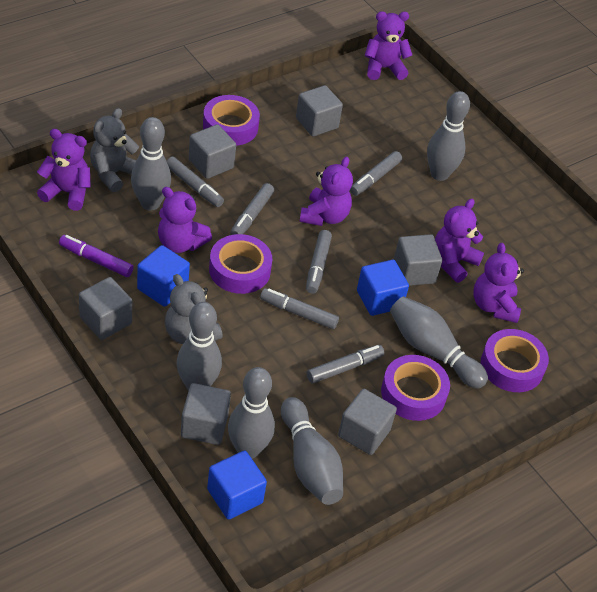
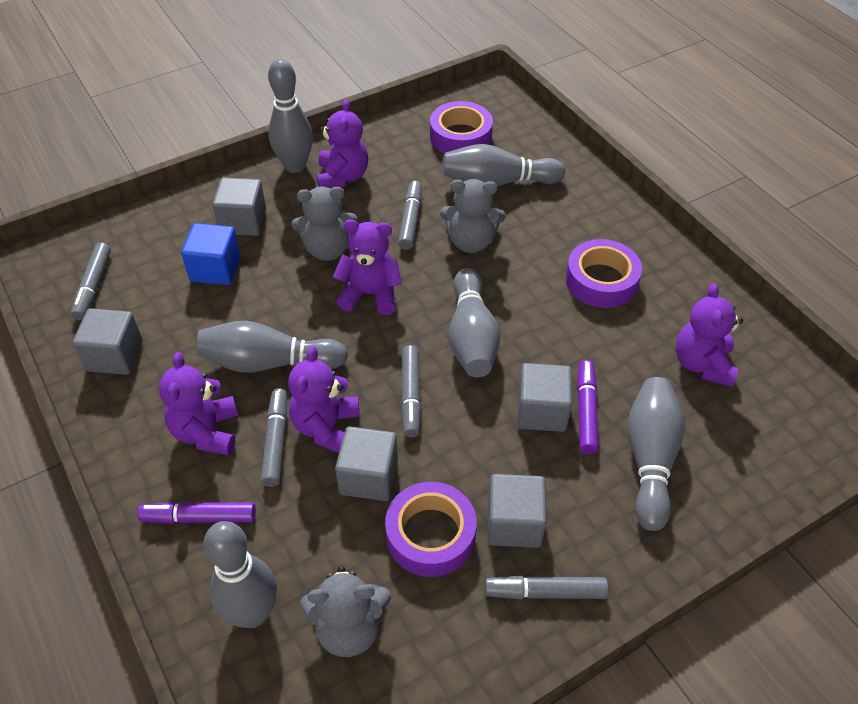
blue cube: [137,245,190,307] [207,451,267,520] [357,260,409,316] = 3 -> [181,223,241,285] = 1
grey cube: [79,277,132,340] [181,383,231,445] [189,124,236,179] [296,85,343,136] [338,389,397,455] [394,234,442,286] = 6 -> [72,308,143,375] [212,178,266,236] [335,426,398,501] [488,474,547,548] [517,363,572,432] = 5
grey marker: [167,157,224,207] [230,183,274,235] [260,288,339,329] [306,230,332,294] [307,345,385,384] [350,151,402,196] = 6 -> [71,243,111,320] [261,388,287,487] [398,181,422,250] [401,345,421,437] [485,576,608,600] = 5
grey teddy bear: [90,108,139,192] [165,274,223,344] = 2 -> [291,187,358,261] [300,566,391,657] [440,179,506,253] = 3
purple marker: [59,235,134,277] = 1 -> [137,502,256,524] [577,360,599,454] = 2
purple tape: [203,95,260,146] [209,234,272,294] [381,355,450,421] [481,329,549,392] = 4 -> [385,482,477,577] [430,101,493,153] [566,239,642,308] = 3
purple teddy bear: [37,129,91,211] [158,187,212,253] [299,157,353,226] [365,11,412,80] [435,199,484,283] [473,243,524,323] = 6 -> [159,352,238,455] [288,346,360,453] [316,99,368,189] [333,219,402,315] [675,283,743,387] = 5

